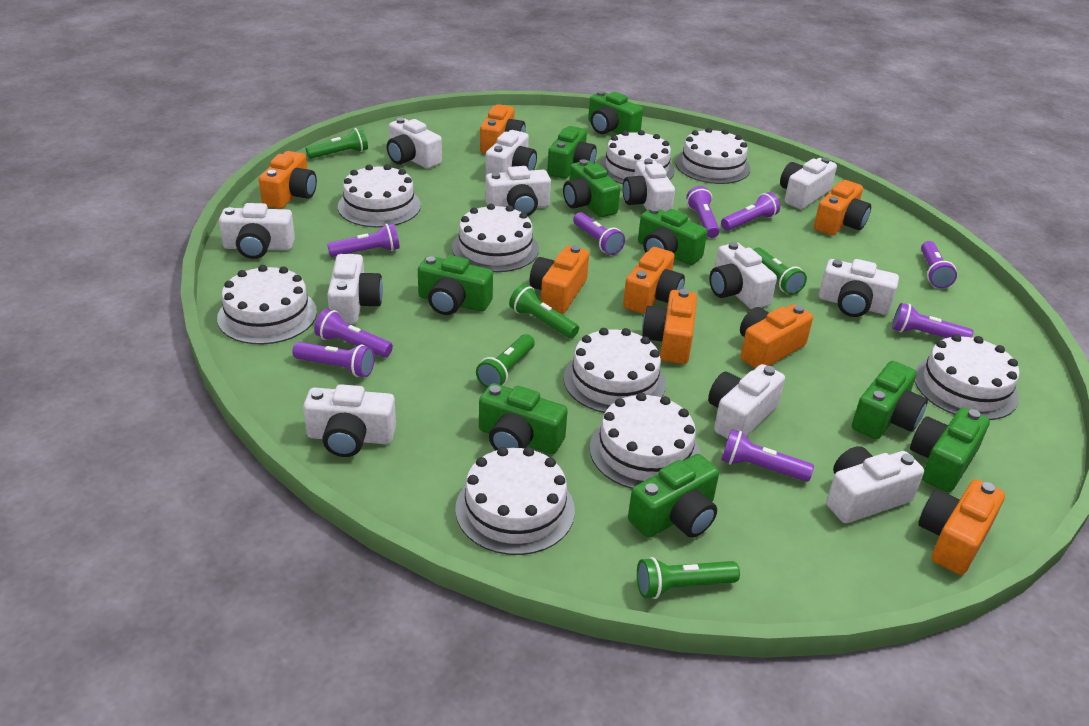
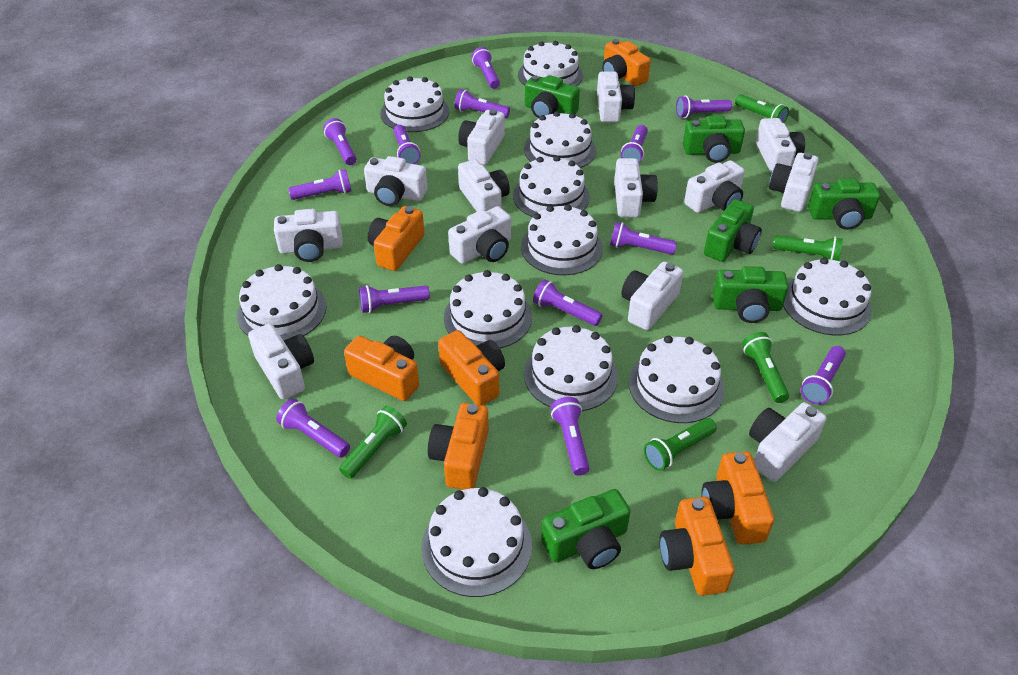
green camera: [418,255,493,315] [479,383,568,454] [547,126,597,179] [563,159,620,217] [588,91,643,134] [628,454,719,538] [638,207,707,265] [852,361,928,439] [910,407,990,492] = 9 -> [525,75,580,118] [541,489,631,569] [683,116,745,163] [704,199,762,262] [712,266,789,323] [808,179,880,230] = 6
orange camera: [259,151,317,209] [480,104,526,154] [530,245,589,314] [623,247,685,314] [642,289,697,364] [740,304,813,368] [814,180,871,236] [918,479,1005,575] = 8 -> [344,336,419,401] [368,206,424,271] [428,403,489,490] [438,330,505,405] [602,39,651,86] [659,497,735,596] [702,452,774,545] = 7
purple flashlight: [292,342,375,377] [314,309,393,357] [327,223,400,257] [573,212,625,255] [686,186,720,238] [721,192,780,231] [721,429,814,482] [892,303,973,338] [921,241,957,288] = 9 -> [276,398,350,458] [288,169,352,200] [323,118,356,165] [359,285,430,313] [394,125,420,164] [455,89,510,118] [472,47,500,89] [533,279,603,326] [551,397,589,475] [610,222,677,255] [621,125,648,163] [676,96,732,118] [801,346,846,405] = 13
white cake: [217,265,317,344] [338,164,421,228] [452,204,539,272] [455,447,575,555] [563,328,666,413] [590,393,701,489] [599,130,675,184] [675,128,750,184] [914,334,1020,420] = 9 -> [237,264,326,341] [380,76,449,132] [421,487,532,597] [444,270,532,348] [513,156,590,217] [518,41,583,87] [521,204,603,275] [524,111,596,168] [524,325,618,411] [628,336,725,423] [783,257,872,335] = 11
white camera: [219,203,295,259] [303,384,396,457] [327,254,383,324] [387,117,442,169] [485,130,537,177] [485,166,551,216] [623,159,675,211] [708,364,785,439] [709,242,777,309] [780,157,837,209] [819,259,899,317] [826,446,924,523] = 12 -> [248,323,314,400] [274,209,343,262] [364,156,427,206] [448,206,511,264] [458,109,505,165] [458,159,510,212] [597,71,635,122] [614,158,658,217] [621,261,683,330] [684,160,745,213] [749,402,826,482] [756,118,805,173] [769,152,819,212] = 13

